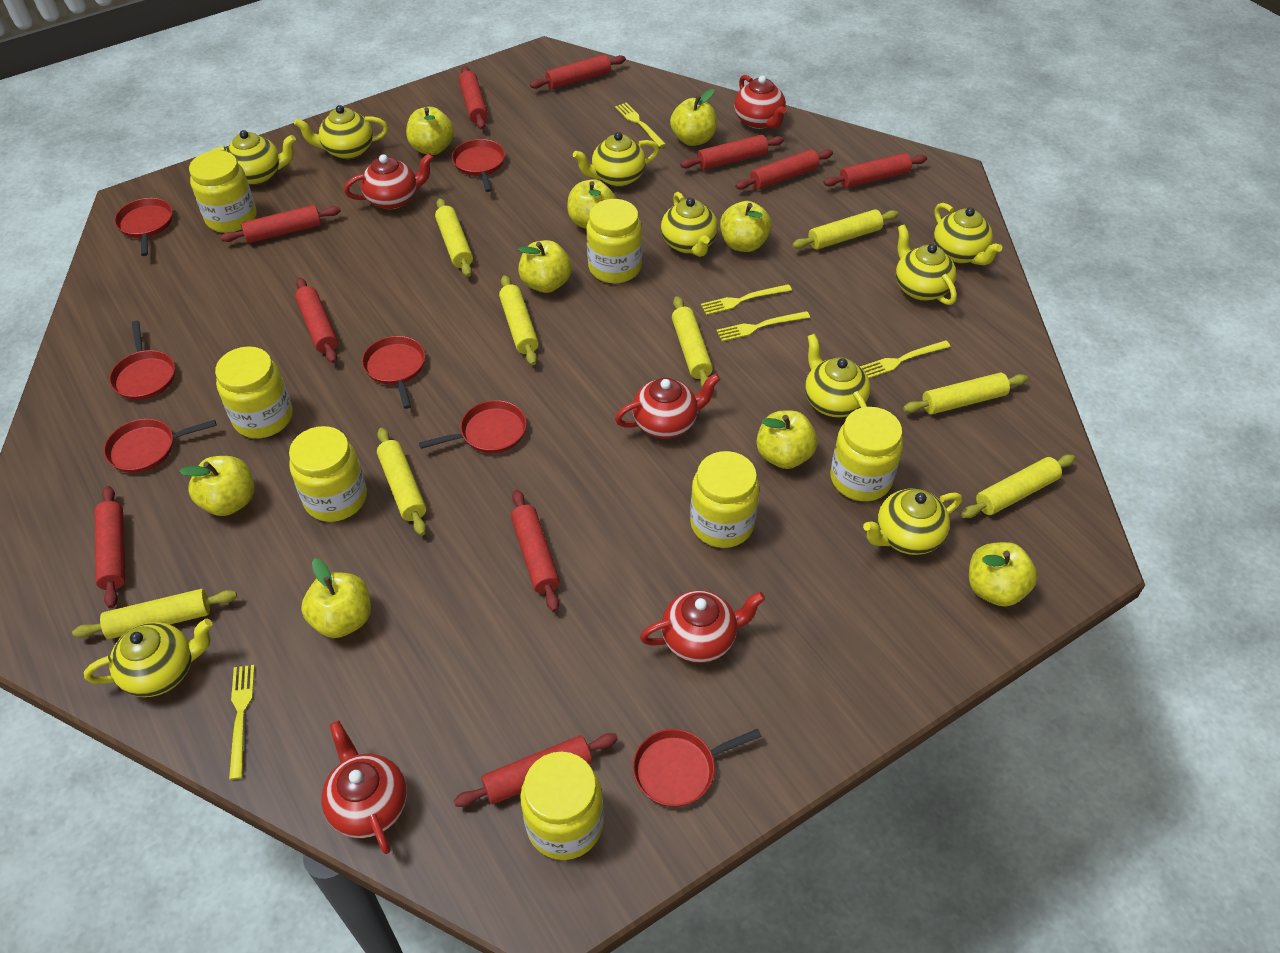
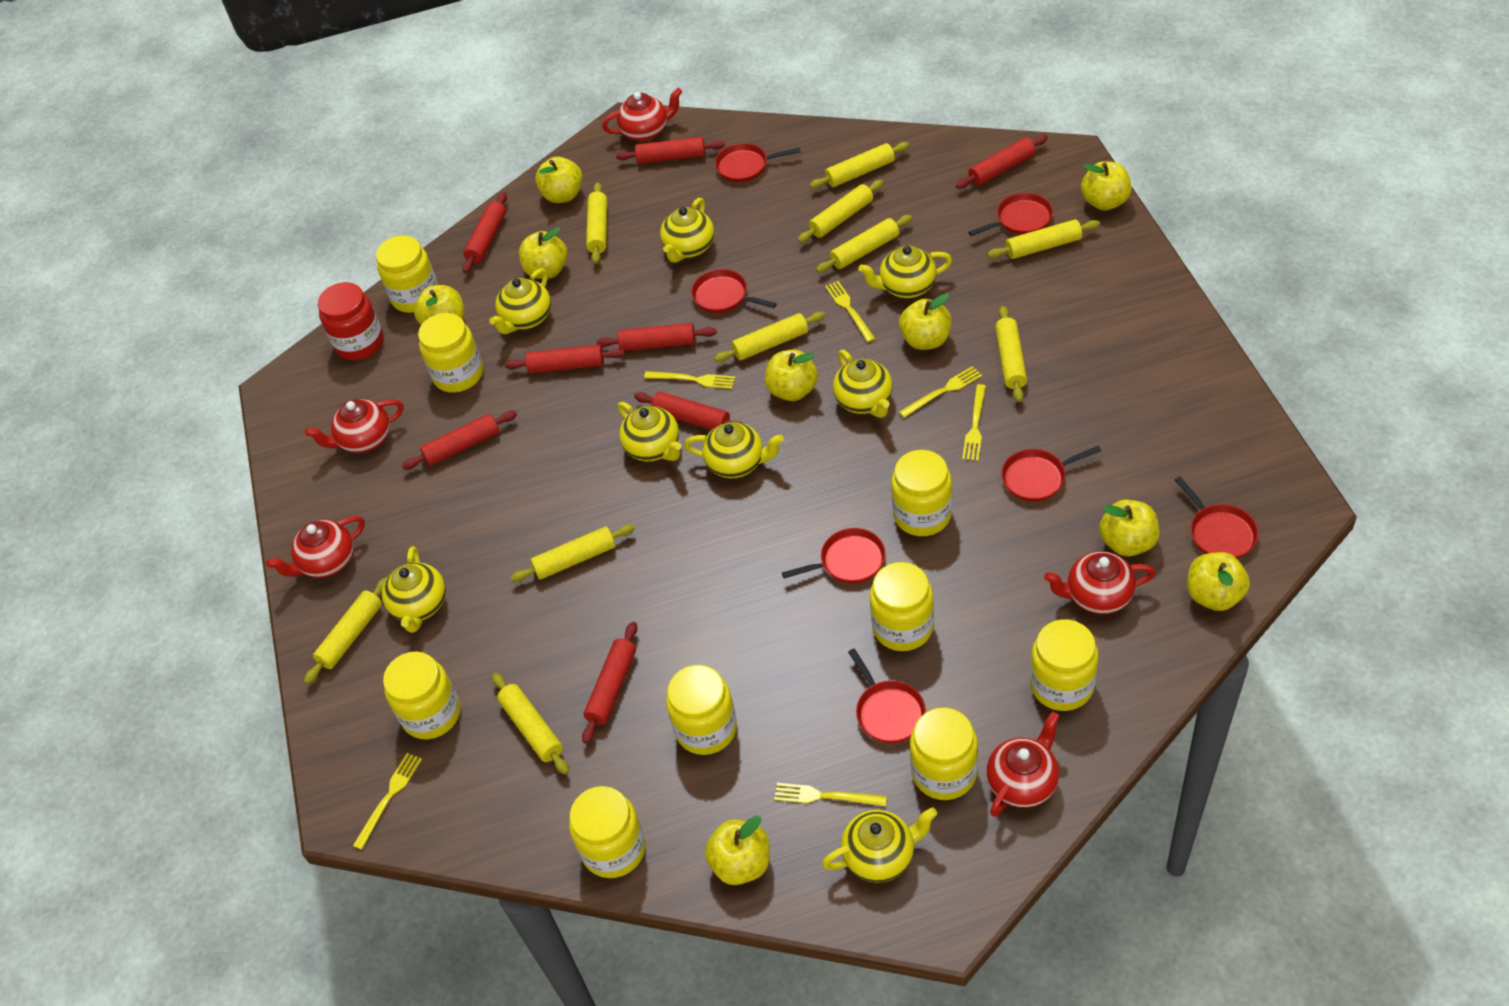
red jar: none = 0 -> [318,282,384,360] = 1
red rolling pin: [94,486,125,608] [221,205,341,243] [295,278,338,363] [454,733,618,807] [459,66,488,130] [511,490,560,612] [530,54,626,90] [680,135,784,170] [735,149,833,190] [824,153,927,188] = 10 -> [402,411,517,469] [462,192,507,273] [505,345,625,373] [582,622,637,744] [597,323,717,351] [616,137,725,164] [634,392,744,430] [956,135,1048,189] = 8
yellow fork: [229,665,255,780] [615,103,666,147] [701,284,792,315] [717,311,810,342] [860,340,951,379] = 5 -> [353,753,422,850] [644,371,735,389] [774,783,887,807] [825,281,875,342] [899,366,982,418] [962,384,986,461] = 6
yellow jar: [189,151,256,233] [215,346,292,438] [289,426,367,522] [520,751,604,860] [586,199,642,284] [690,451,759,548] [830,407,903,501] = 7 -> [376,236,438,313] [383,651,460,739] [418,313,483,393] [569,786,645,878] [666,665,737,755] [870,562,934,651] [891,450,952,536] [910,708,978,800] [1030,619,1098,711] = 9
yellow rolling pin: [72,589,237,639] [377,428,426,536] [435,198,473,277] [499,275,539,365] [672,296,713,387] [792,209,898,250] [903,372,1028,414] [961,454,1075,518] = 8 -> [304,577,387,684] [492,673,569,775] [510,524,635,582] [586,182,607,264] [714,312,825,362] [798,180,884,243] [809,142,910,189] [816,215,912,273] [987,219,1100,259] [995,306,1027,402] = 10
yellow teapot: [84,619,213,697] [211,130,296,185] [294,105,388,159] [573,132,659,187] [661,192,718,257] [805,333,870,417] [863,488,962,555] [896,224,957,305] [934,203,1002,265] = 9 -> [382,546,446,633] [489,269,551,334] [618,402,682,461] [660,198,714,263] [684,422,784,478] [822,807,937,883] [833,350,893,418] [858,245,952,298] = 8

